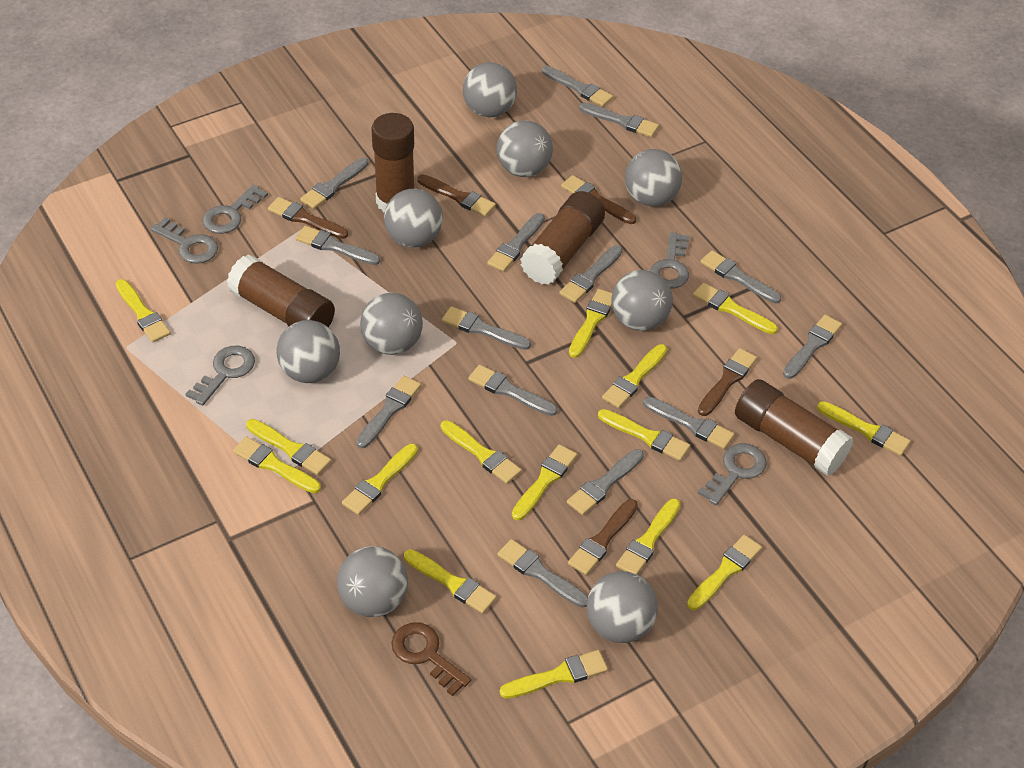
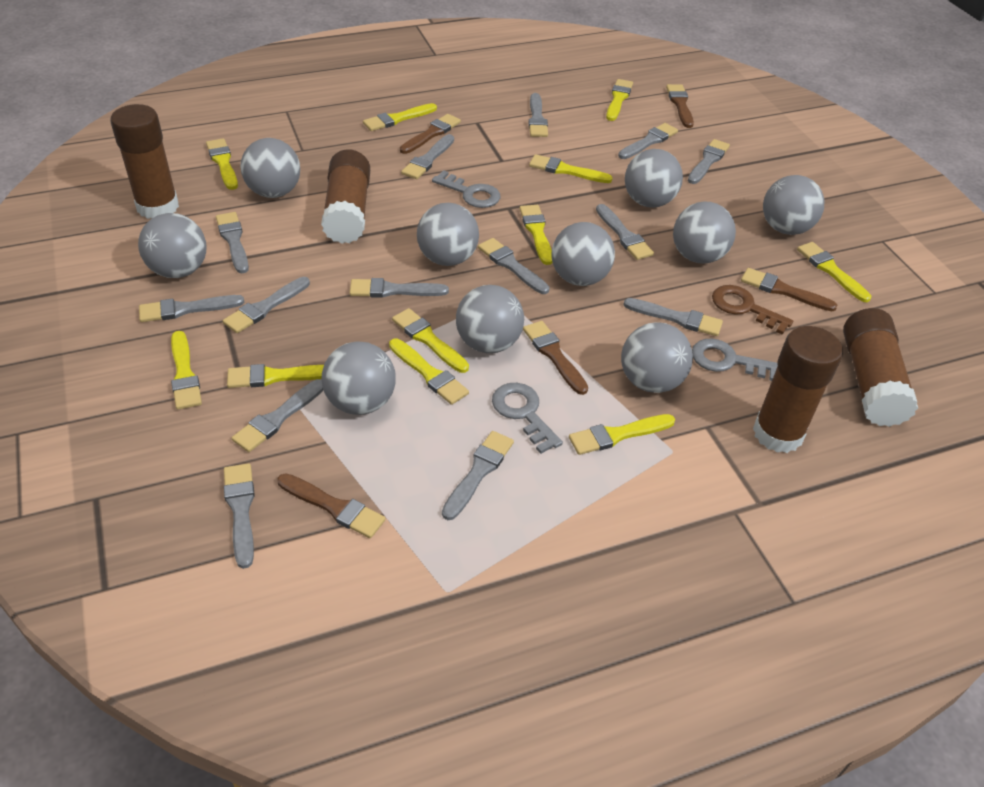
grey ball: [276,320,340,383] [337,546,408,617] [360,293,423,355] [384,189,443,248] [463,62,517,117] [496,120,553,177] [587,571,658,643] [612,270,673,331] [625,149,682,207] = 9 -> [138,213,207,278] [240,138,300,198] [322,341,396,415] [417,203,479,266] [456,285,524,353] [552,222,615,286] [621,322,693,393] [625,149,683,208] [673,202,736,264] [763,175,824,235] = 10
grey key: [151,217,218,264] [186,346,255,405] [203,185,268,234] [650,232,690,289] [698,443,767,505] = 5 -> [432,170,501,208] [492,383,563,454] [692,339,778,381] = 3
yellow brush: [116,279,171,342] [233,436,321,493] [246,419,331,475] [342,444,418,515] [404,549,496,614] [441,420,522,484] [500,650,608,699] [512,444,577,520] [569,289,612,358] [598,409,690,461] [602,344,667,408] [616,499,681,574] [687,535,762,610] [693,283,778,334] [817,401,911,456] = 15 -> [171,331,202,410] [206,138,238,190] [227,364,324,388] [363,103,437,131] [389,339,469,405] [392,308,469,373] [520,205,553,265] [529,154,613,183] [569,414,675,455] [606,79,633,121] [797,242,871,302] = 11

